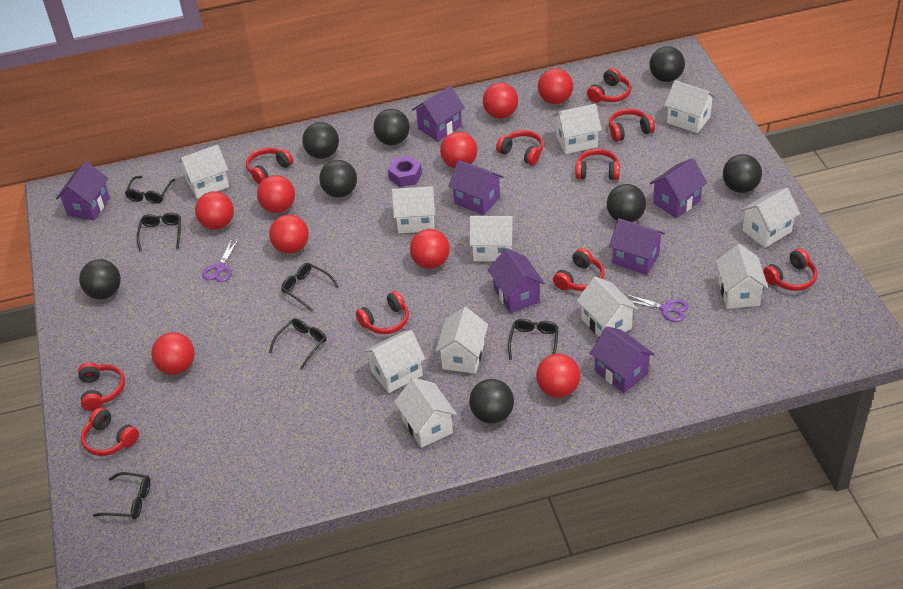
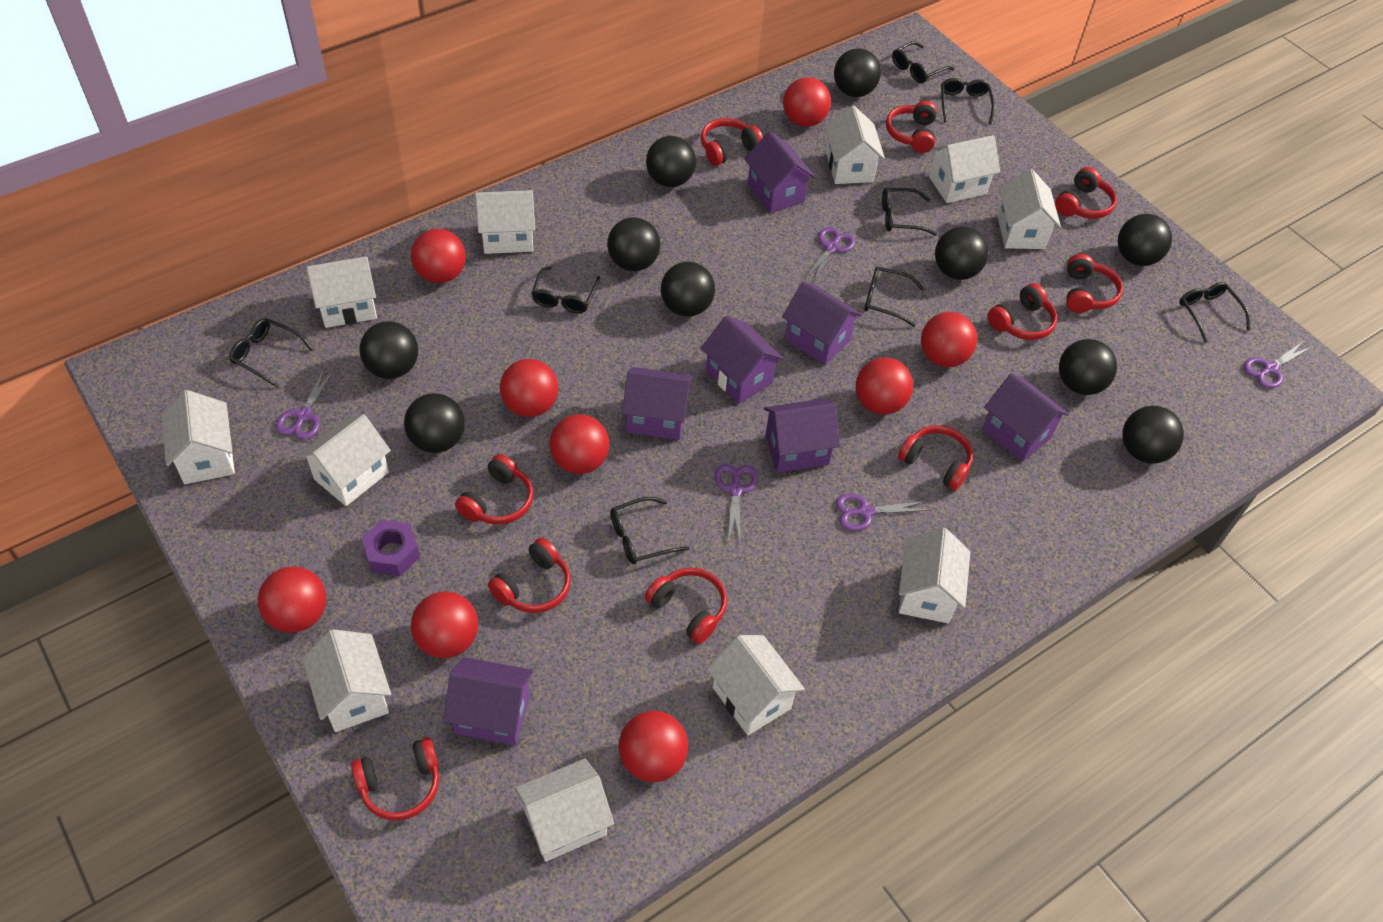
black ball: [79,259,121,299] [302,122,339,159] [319,160,357,198] [373,109,410,145] [469,379,514,424] [607,184,646,222] [649,46,685,82] [723,154,762,193] = 8 -> [360,321,418,379] [404,393,465,453] [607,217,660,271] [646,136,696,187] [661,262,715,317] [834,48,881,97] [935,227,988,280] [1059,339,1117,395] [1118,214,1172,266] [1122,406,1184,464] = 10
black glasses: [93,472,151,519] [125,176,175,204] [137,213,181,252] [269,318,327,369] [281,263,339,311] [508,319,558,360] = 6 -> [229,318,313,388] [531,266,600,313] [610,497,689,564] [864,267,925,327] [882,188,937,236] [892,41,954,83] [941,78,995,125] [1179,282,1251,343] = 8
purple scissors: [202,238,239,282] [625,294,688,322] = 2 -> [276,367,335,439] [715,464,758,543] [804,227,855,284] [835,493,929,531] [1243,341,1313,389] = 5

